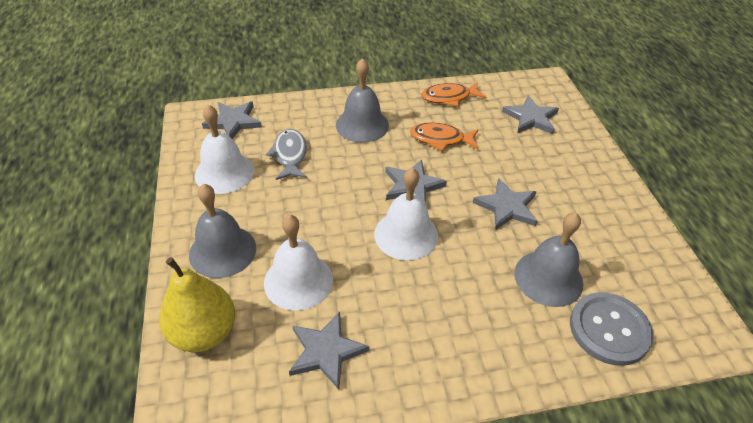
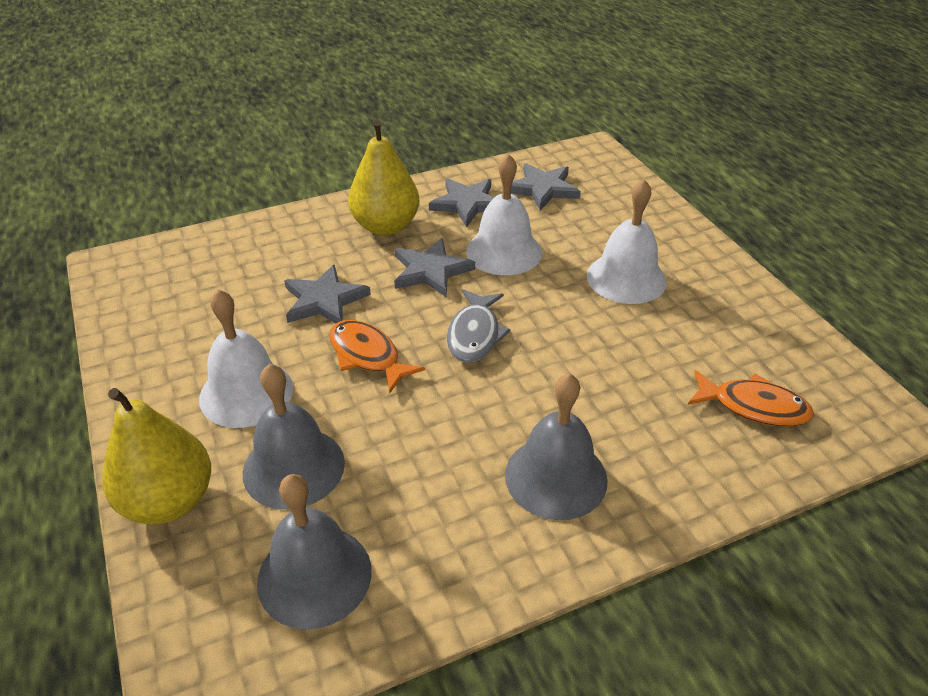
grey button: [570,292,653,366] = 1 -> none = 0
grey star: [202,101,262,139] [289,312,369,390] [385,159,447,205] [473,178,538,230] [502,96,559,134] = 5 -> [284,265,371,324] [394,238,475,297] [429,178,494,227] [511,163,581,210] = 4
yellow pear: [159,257,235,352] = 1 -> [102,388,211,525] [348,120,420,236] = 2

